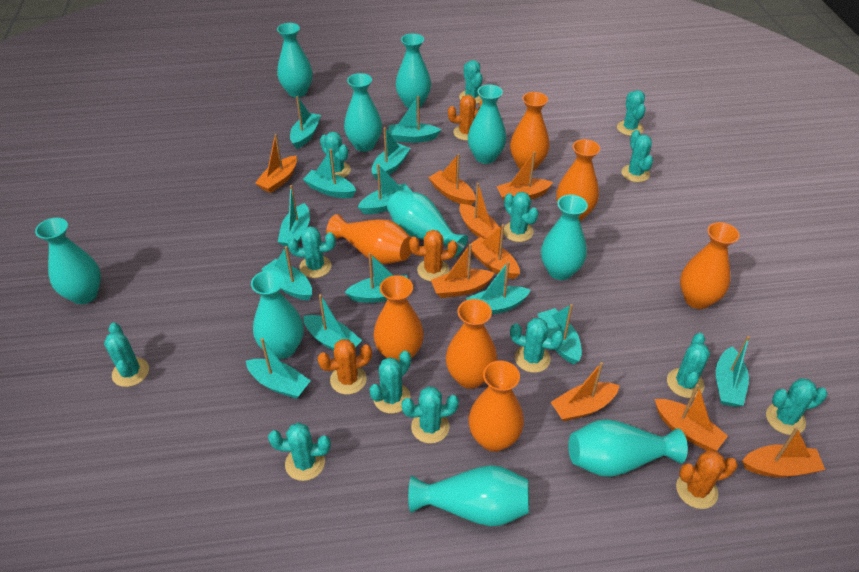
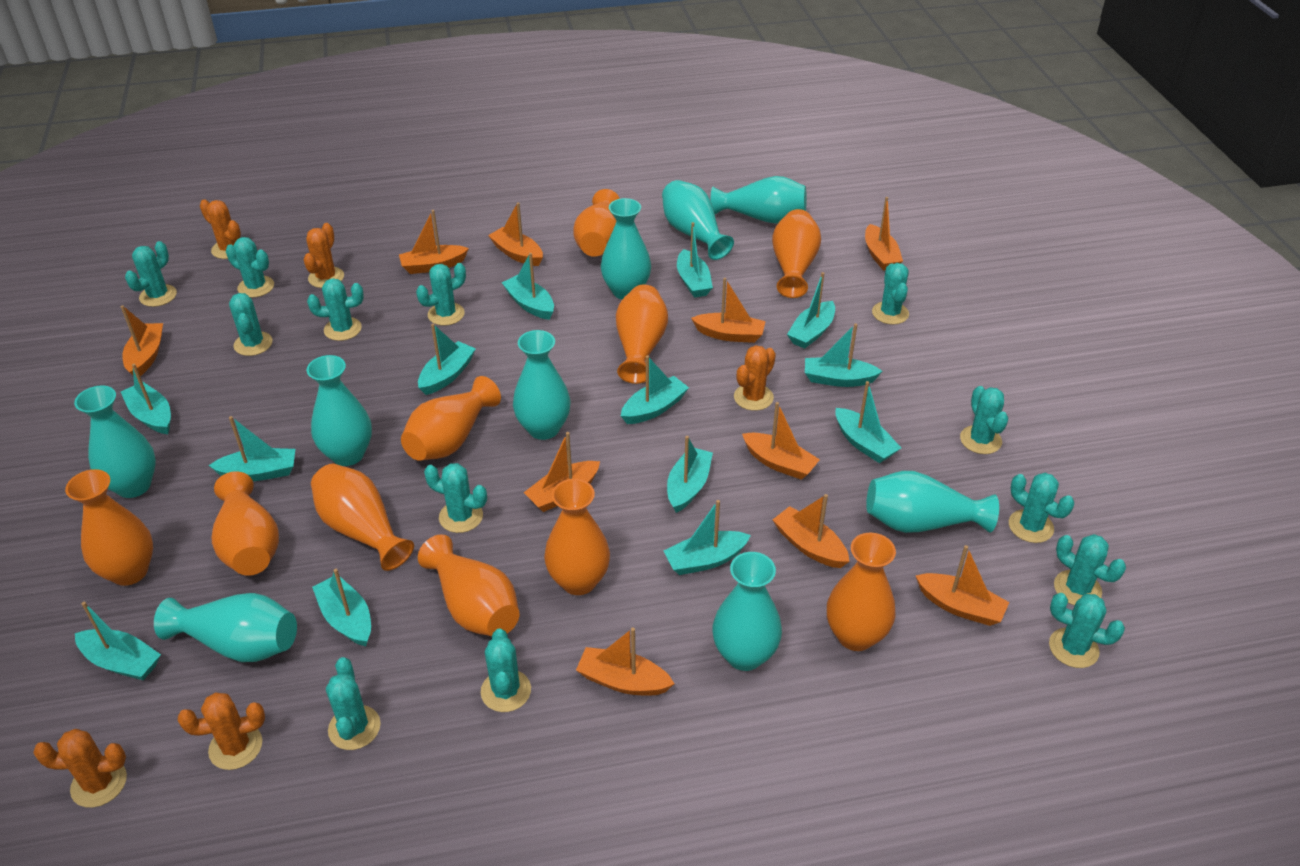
orange boat: [255,134,297,193] [428,154,476,205] [431,244,495,298] [459,183,499,239] [468,224,520,279] [497,152,553,200] [551,362,620,422] [655,384,728,451] [742,427,825,477] = 9 -> [121,305,163,376] [399,210,469,274] [488,202,543,266] [524,432,600,512] [576,627,674,695] [691,278,766,343] [742,402,820,480] [773,494,850,568] [865,197,903,271] [916,545,1009,626] = 10
orange cactus: [318,339,372,394] [409,230,457,281] [448,95,483,141] [676,450,737,509] = 4 -> [33,729,127,808] [178,692,265,770] [200,199,241,259] [304,223,344,288] [734,345,776,411] = 5
orange vase: [327,214,411,264] [373,275,424,362] [446,299,497,389] [469,361,524,452] [510,92,550,171] [556,139,600,221] [680,222,740,309] = 7 -> [65,469,153,586] [212,471,279,576] [311,464,414,571] [401,376,501,461] [418,534,519,636] [544,479,610,595] [573,189,620,257] [616,284,668,384] [772,209,821,298] [827,533,896,651] = 10
turquoise vase: [35,218,101,304] [251,270,304,359] [277,23,313,97] [344,73,382,152] [387,191,468,258] [396,33,431,109] [408,465,529,526] [468,85,506,164] [541,195,588,280] [568,419,688,477] = 10 -> [74,386,156,498] [154,593,297,662] [306,355,372,466] [513,330,571,440] [601,198,651,299] [662,180,734,260] [711,176,807,224] [713,552,782,671] [866,471,999,533] = 9

